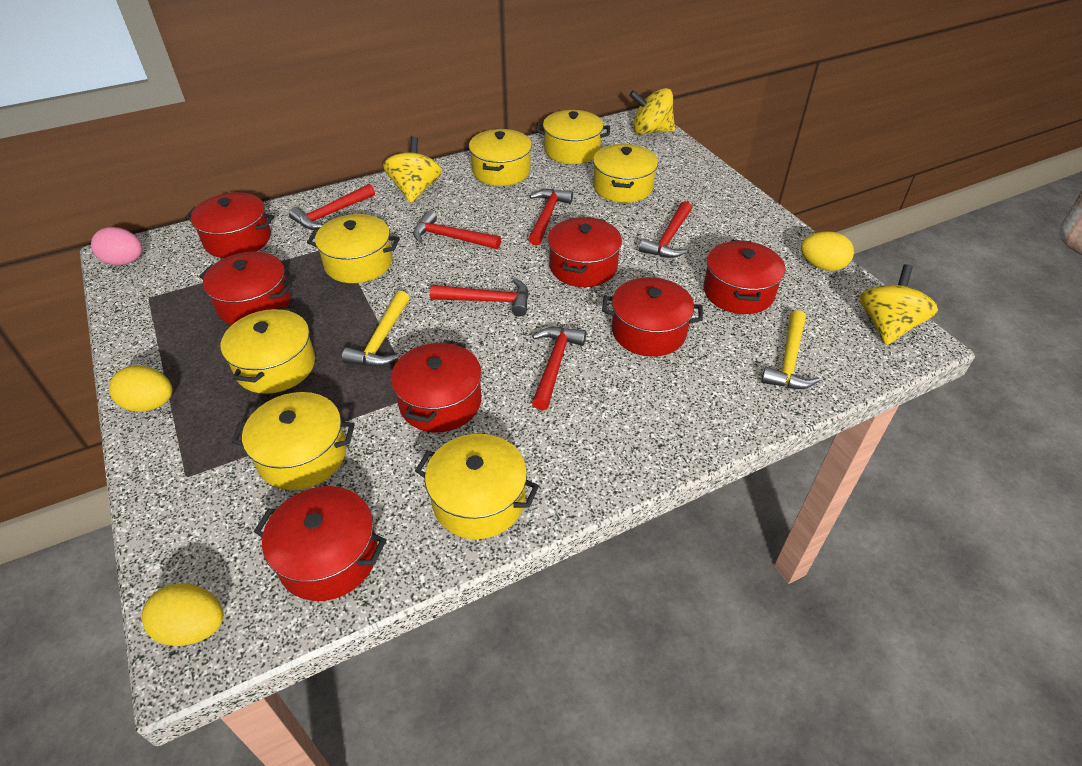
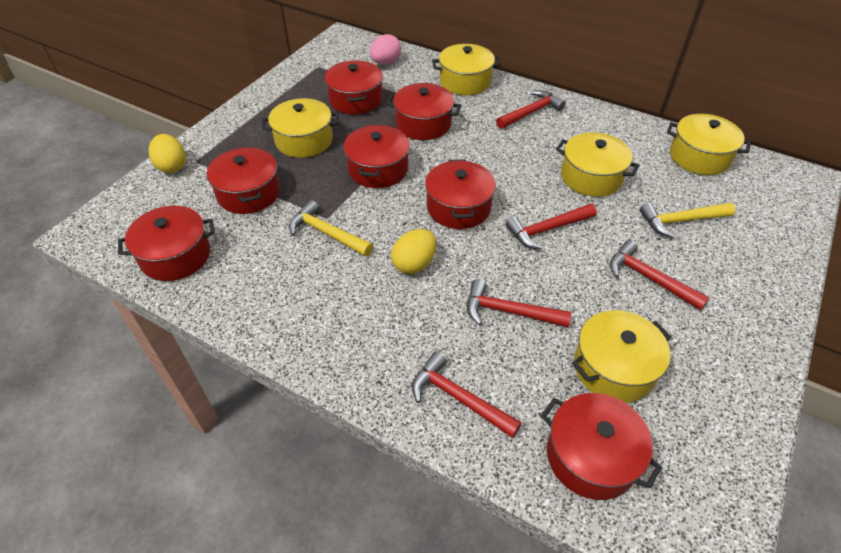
red hammer: [289,184,375,230] [413,211,501,249] [430,279,529,317] [528,189,573,245] [532,327,586,410] [639,201,692,258] = 6 -> [412,351,522,438] [467,279,572,327] [496,90,566,129] [505,204,597,250] [610,240,710,310] = 5
yellow egg: [109,366,173,412] [142,583,224,646] [801,231,854,271] = 3 -> [149,134,186,173] [391,229,436,274] = 2
yellow pot: [221,307,315,394] [232,392,355,490] [307,214,400,283] [415,434,539,539] [469,129,532,186] [536,110,610,164] [593,144,658,203] = 7 -> [262,98,339,158] [432,44,502,95] [556,132,640,197] [572,310,672,403] [667,114,751,175] = 5
yellow spinning top: [383,137,442,203] [629,88,675,135] [859,264,938,345] = 3 -> none = 0

